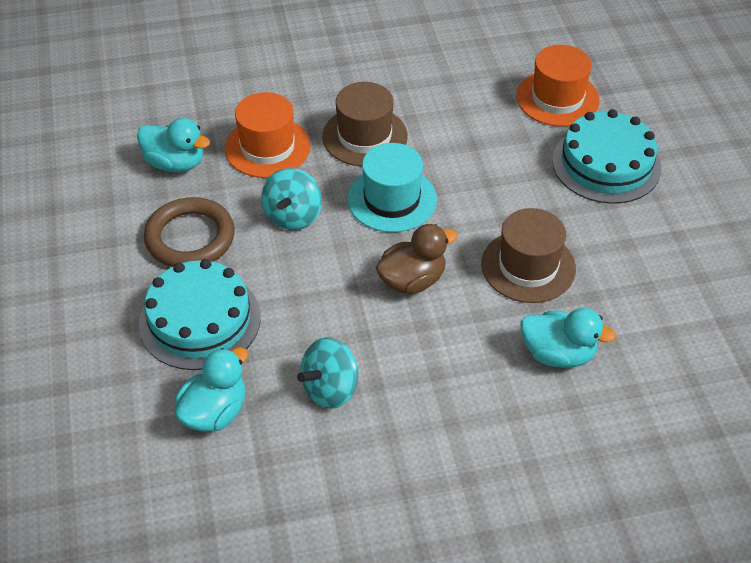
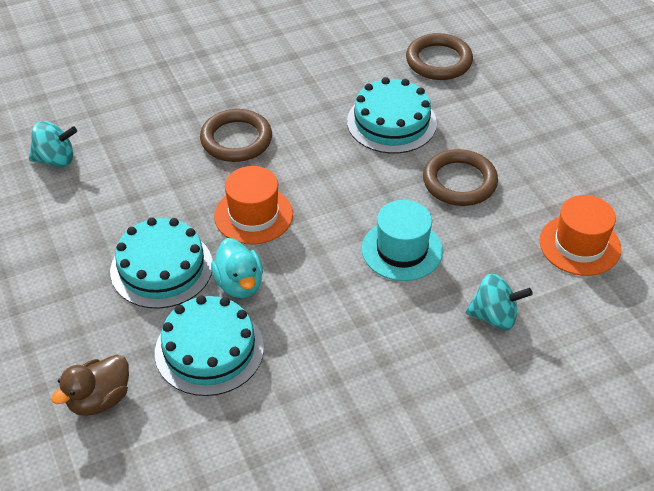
brown hat: [322,82,408,166] [481,208,576,303] = 2 -> none = 0
brown ring: [144,197,235,267] = 1 -> [200,109,272,162] [406,33,473,80] [423,149,498,206] = 3
turquoise cake: [139,259,261,370] [552,109,661,204] = 2 -> [110,218,212,309] [155,295,264,396] [347,77,437,154] = 3
turquoise duck: [137,118,210,172] [175,347,248,432] [521,308,616,368] = 3 -> [211,238,263,298] = 1

